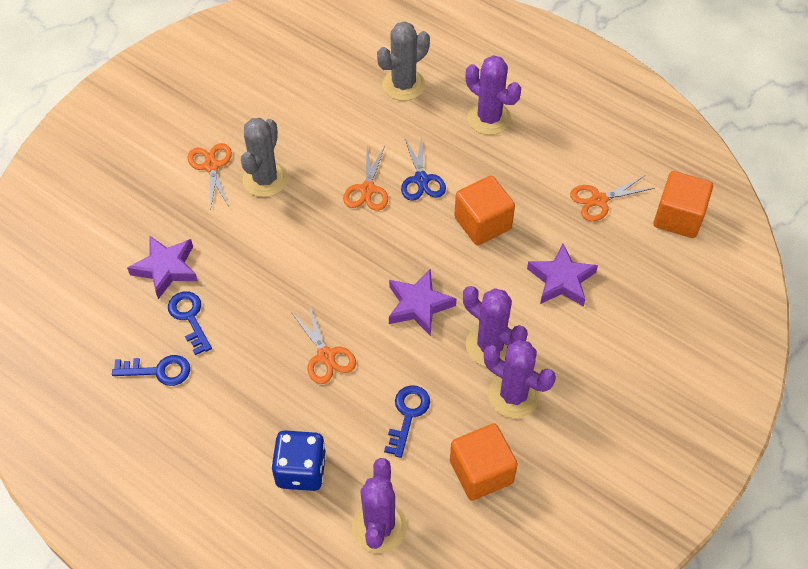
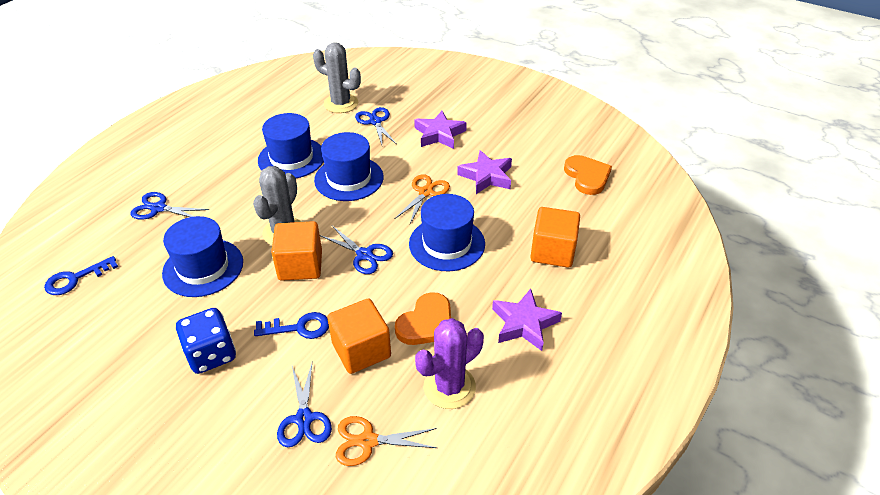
blue hat: none = 0 -> [162,216,243,297] [258,113,324,178] [314,132,384,201] [409,194,485,271] = 4
blue key: [112,355,190,386] [168,291,212,355] [384,385,430,458] = 3 -> [44,256,118,295] [254,312,329,339] = 2
blue scissors: [401,136,446,201] = 1 -> [130,192,209,220] [277,361,332,447] [320,226,393,274] [355,107,396,145] = 4
orange heart: none = 0 -> [395,292,451,345] [564,155,612,195] = 2
orange scissors: [188,143,232,210] [291,305,356,384] [343,146,388,211] [570,175,655,221] = 4 -> [336,416,437,466] [395,174,450,224] = 2
purple cactus: [352,458,407,553] [463,286,527,366] [466,55,521,135] [484,340,556,418] = 4 -> [415,318,484,409] = 1

